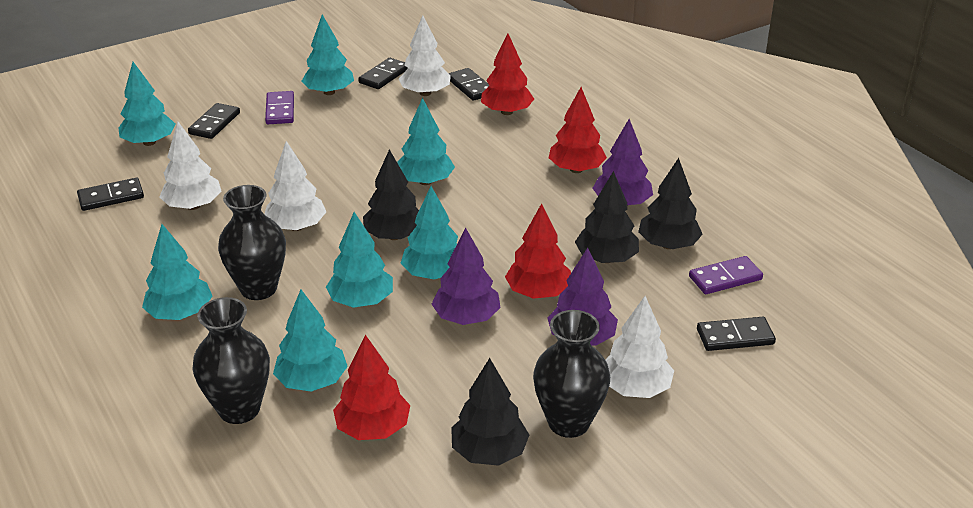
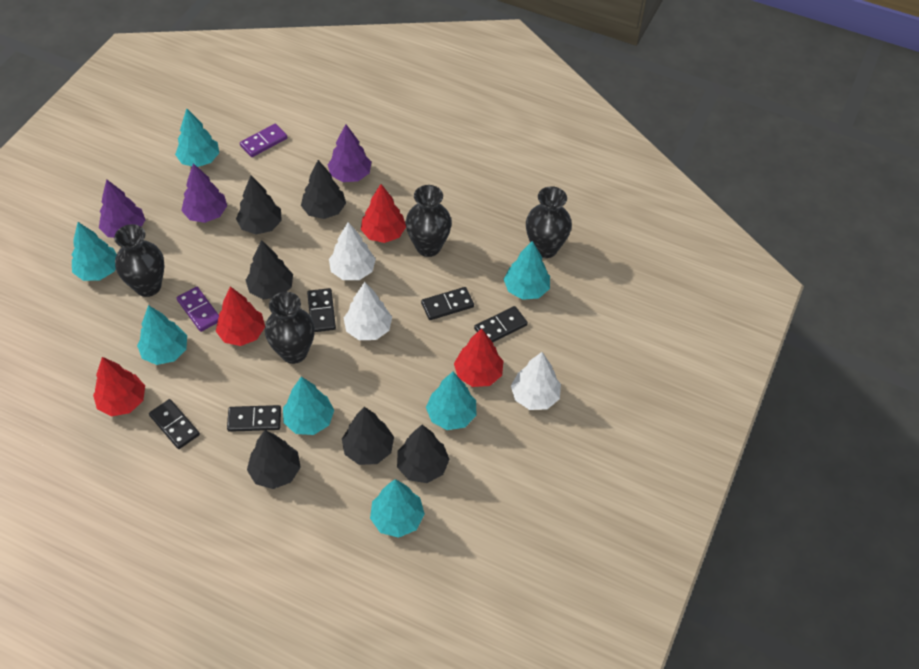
black tree: [363,149,419,240] [451,358,529,466] [575,171,639,263] [638,158,703,249] = 4 -> [236,176,282,235] [246,240,293,300] [247,430,301,489] [301,160,346,219] [342,407,394,465] [397,425,450,483] = 6
black vase: [192,297,270,424] [218,185,286,300] [533,310,610,438] = 3 -> [114,224,165,297] [265,292,315,364] [406,185,452,257] [526,186,572,258] = 4
white tree: [160,121,222,210] [264,141,326,231] [399,15,451,96] [605,296,674,398] = 4 -> [329,222,376,280] [344,282,392,340] [511,352,561,410] = 3

